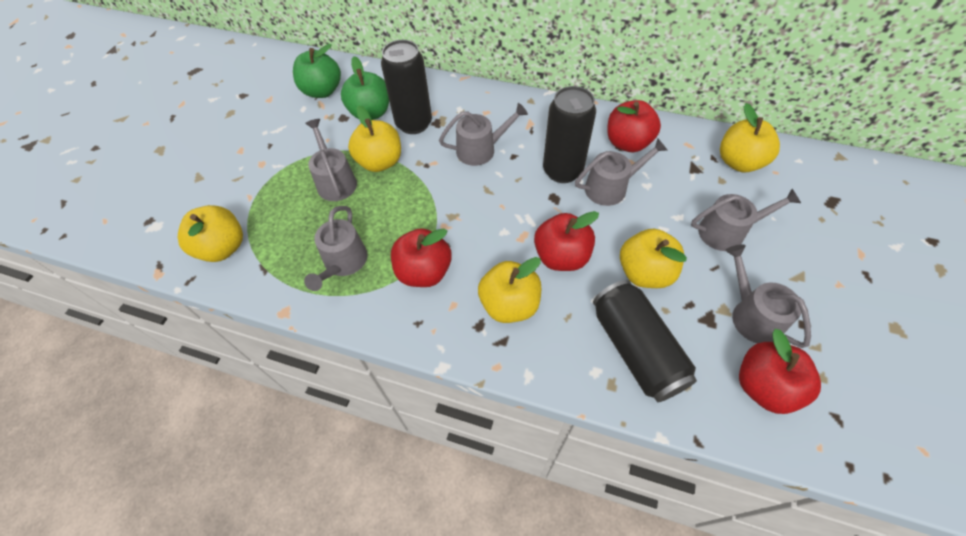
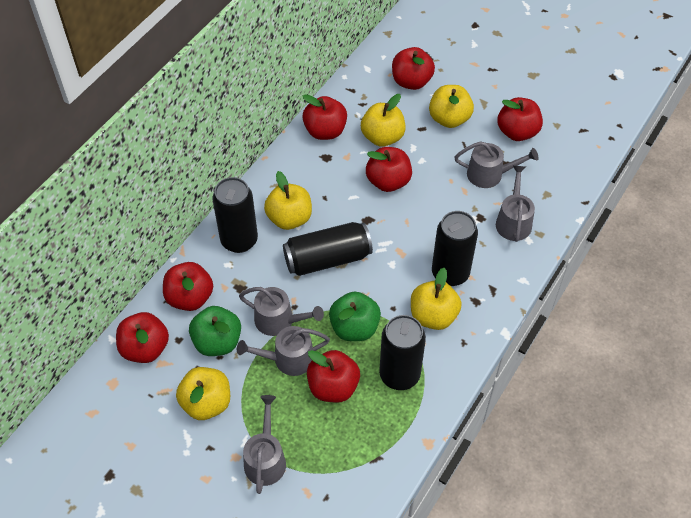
black can: [381,40,432,134] [543,86,596,183] [593,280,697,402] = 3 -> [213,177,258,253] [283,222,373,276] [379,315,426,390] [432,211,478,286] = 4
grey watering can: [304,206,368,291] [305,119,357,201] [439,103,528,166] [575,139,667,206] [691,189,801,251] [725,244,811,348] = 6 -> [237,326,330,376] [239,287,324,336] [243,395,286,494] [454,141,538,188] [496,166,535,242] = 5
red apple: [391,228,452,287] [534,211,599,271] [607,100,661,152] [739,329,821,414] = 4 -> [116,312,169,363] [163,262,213,311] [302,94,347,140] [307,350,360,403] [366,147,412,192] [392,47,435,90] [497,97,543,141] = 7

